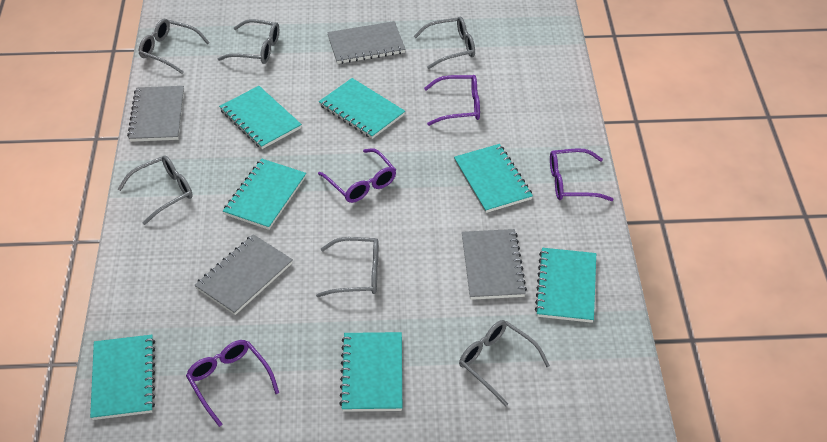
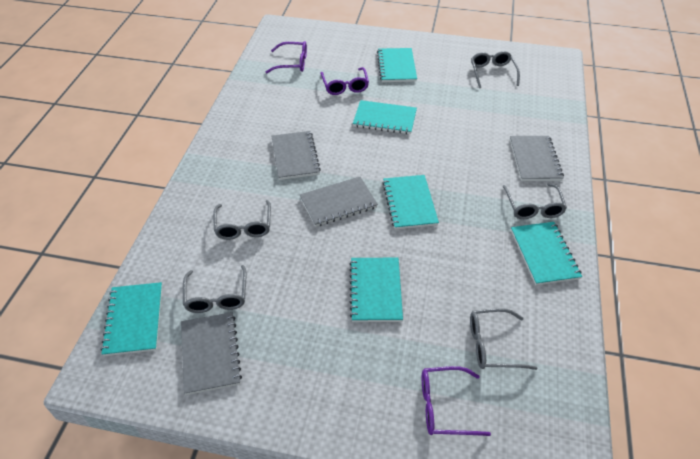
grey glasses: [118,155,193,225] [139,19,210,74] [218,19,279,64] [316,237,379,297] [414,17,475,69] [459,320,550,406] = 6 -> [183,265,246,313] [213,200,271,240] [470,308,537,370] [471,51,520,88] [502,183,567,219] = 5
purple glasses: [186,340,279,427] [318,148,396,203] [424,75,480,126] [550,148,614,201] = 4 -> [266,41,307,73] [321,67,369,95] [422,366,491,436] = 3
turquoise notebook: [90,335,155,420] [219,86,302,149] [223,159,306,230] [319,78,405,139] [339,332,402,412] [454,144,533,213] [535,248,596,323] = 7 -> [101,282,162,356] [349,258,403,322] [353,100,417,134] [377,48,417,82] [382,175,439,230] [511,222,582,285] = 6

